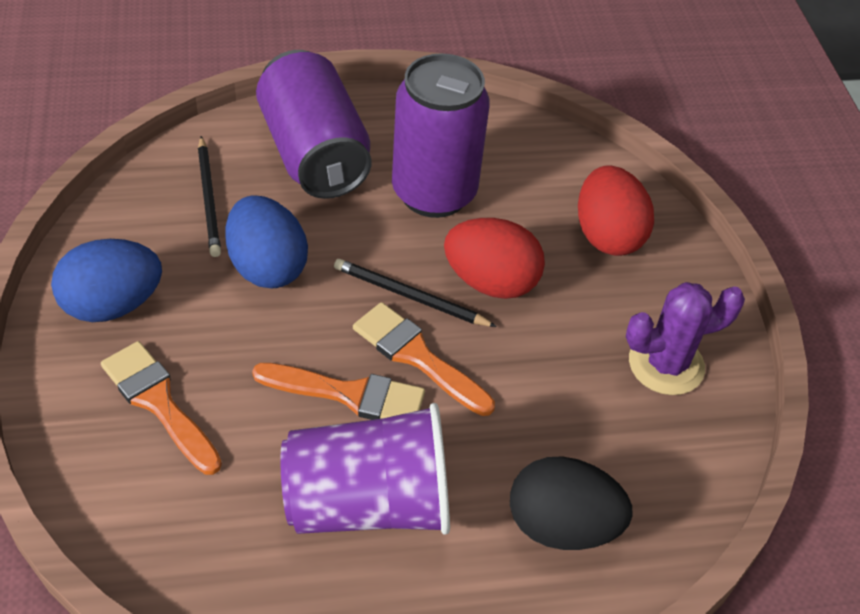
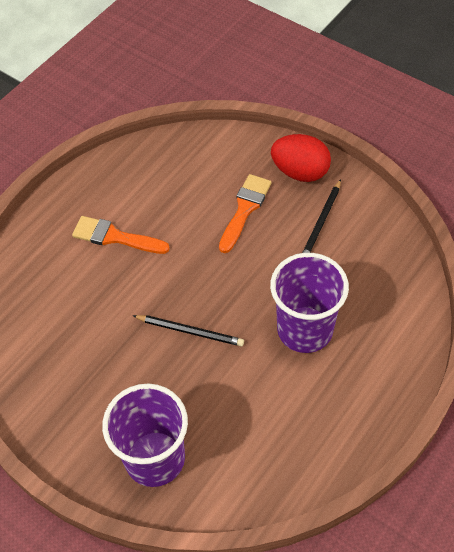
black egg: [510,456,633,550] = 1 -> none = 0
blue egg: [51,239,162,322] [225,195,308,288] = 2 -> none = 0
orange brush: [101,341,222,475] [252,363,425,420] [353,302,495,416] = 3 -> [72,216,170,254] [219,174,272,253] = 2
purple cactus: [626,282,745,395] = 1 -> none = 0
purple can: [256,50,372,199] [392,53,490,218] = 2 -> none = 0
purple cup: [281,403,450,535] = 1 -> [102,384,188,487] [270,253,349,353] = 2
red egg: [444,218,545,299] [578,165,654,256] = 2 -> [271,134,331,182] = 1

